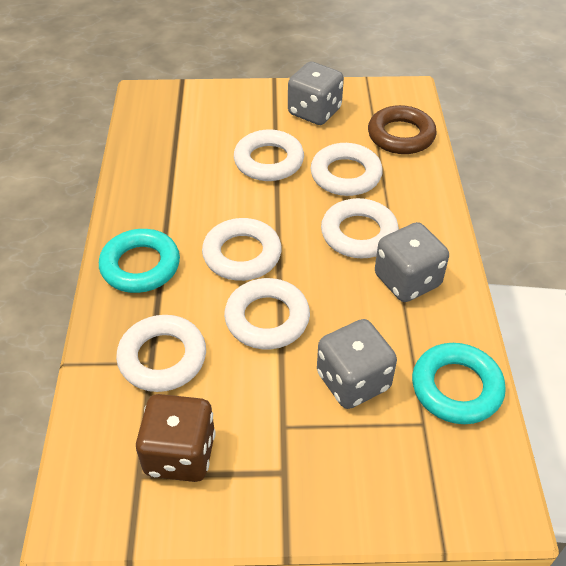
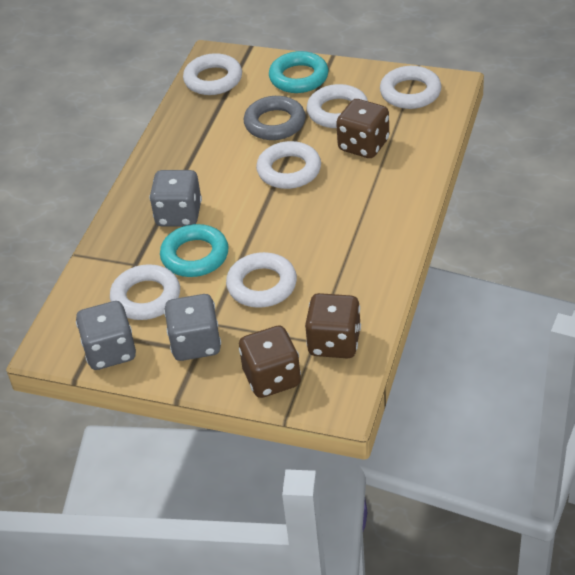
brown dice: [136,394,216,482] = 1 -> [239,325,301,398] [305,293,361,359] [336,99,389,158] = 3
brown ring: [368,105,437,154] = 1 -> none = 0
grey ring: none = 0 -> [244,96,306,140] = 1

